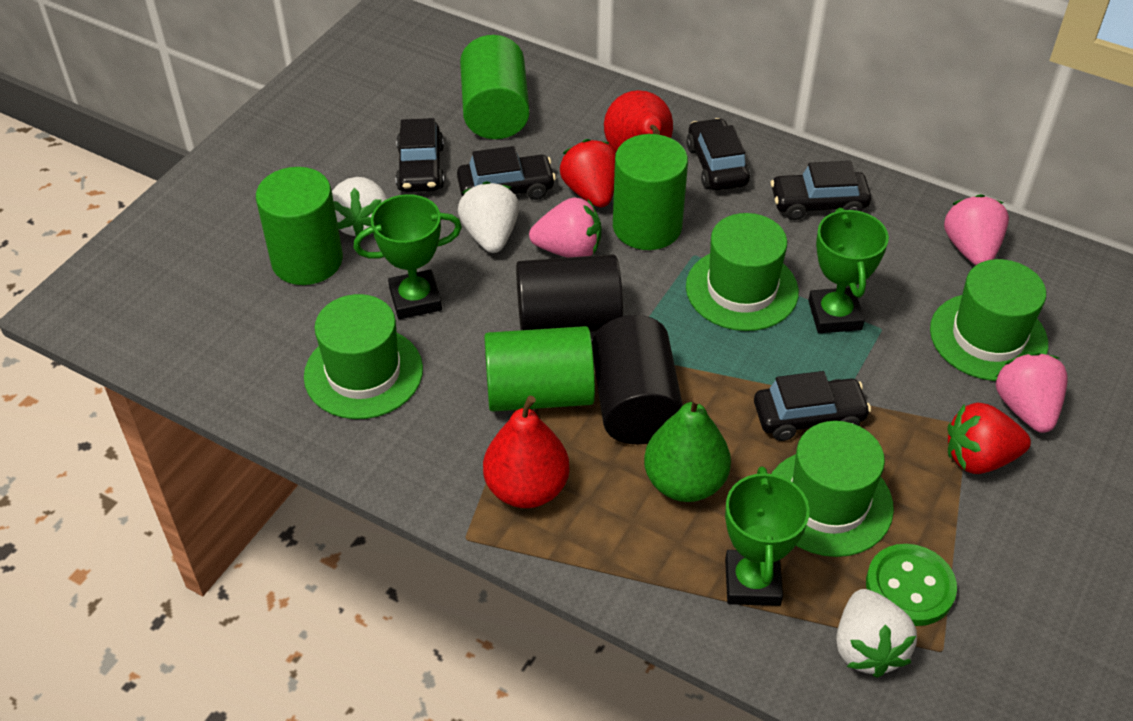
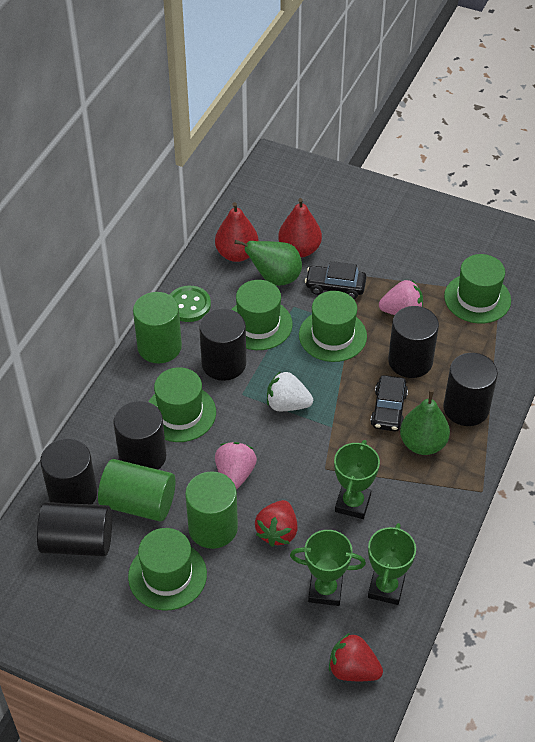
black car: [396,118,444,192] [457,146,556,200] [686,118,750,190] [754,371,871,441] [771,161,871,220] = 5 -> [305,261,367,299] [370,375,408,431] = 2
black cylinder: [516,254,623,332] [592,315,683,444] = 2 -> [37,502,112,556] [40,438,97,505] [113,401,166,470] [199,308,246,381] [388,306,439,378] [443,353,498,426] = 6
green cylinder: [256,167,343,285] [460,35,530,139] [484,326,595,412] [613,134,688,250] = 4 -> [98,459,175,522] [133,292,182,363] [185,471,238,549] = 3
green hat: [304,294,423,419] [686,213,799,331] [771,421,894,557] [930,259,1048,381] = 4 -> [128,528,207,610] [148,367,216,442] [231,280,293,350] [299,291,367,362] [444,254,511,323] = 5
green pear: [644,396,731,502] = 1 -> [235,240,302,286] [400,390,450,455] = 2
pink strawberry: [529,197,601,258] [944,194,1009,265] [996,352,1068,433] = 3 -> [215,442,257,489] [379,280,423,315] = 2
white strawberry: [332,177,387,237] [458,181,519,253] [836,589,917,678] = 3 -> [267,371,313,411] = 1

